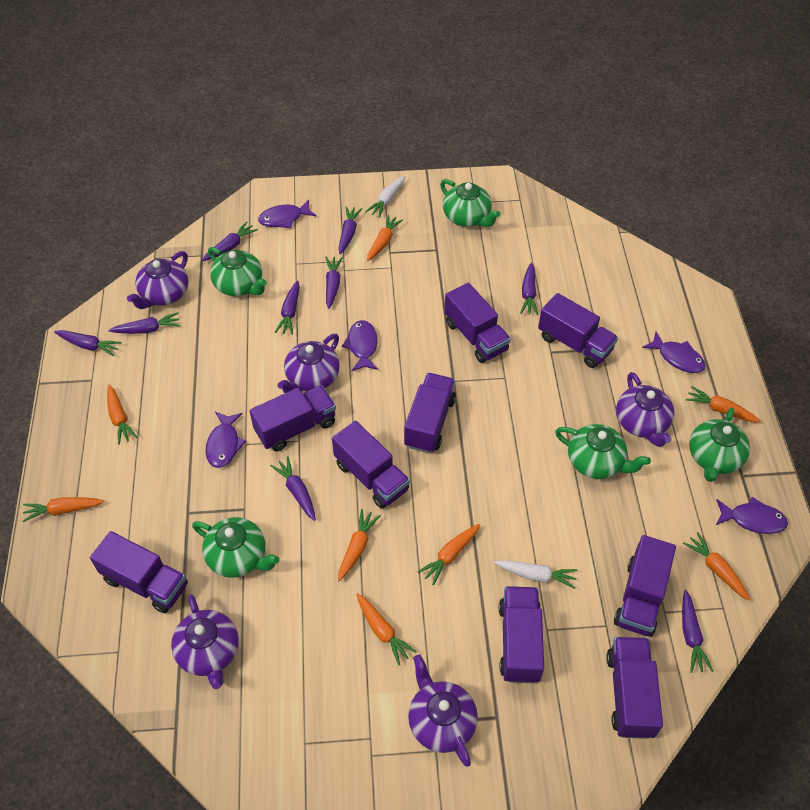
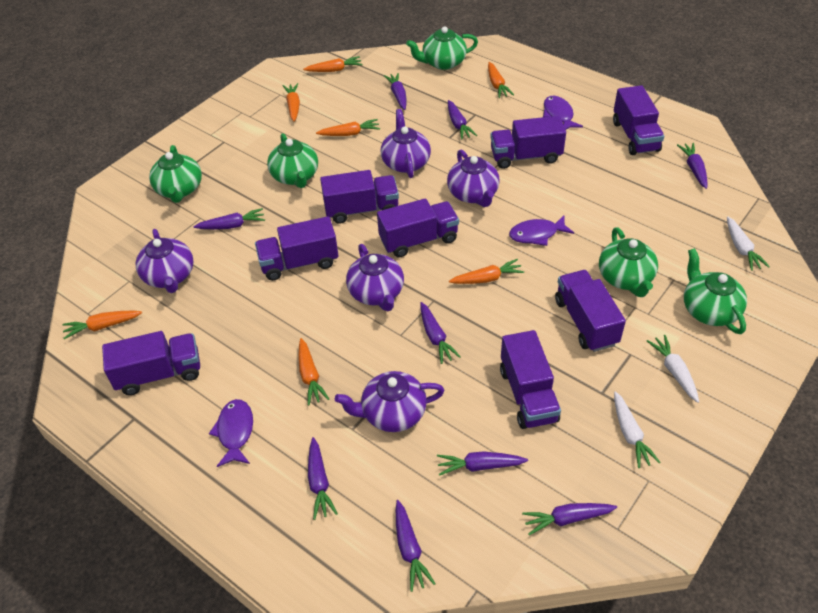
orange carrot: [23,497,105,522] [107,384,138,445] [338,509,381,581] [356,593,417,665] [367,215,403,261] [418,524,480,585] [683,532,750,601] [686,386,761,423] = 8 -> [62,310,142,339] [283,83,300,122] [298,338,329,405] [303,56,363,72] [316,119,380,136] [449,259,524,284] [488,62,514,98] = 7
purple fish: [205,412,246,468] [258,200,316,228] [342,320,378,372] [642,332,706,373] [716,497,788,534] = 5 -> [209,399,253,467] [509,215,574,246] [543,96,583,130] = 3
purple truck: [90,531,188,613] [249,385,336,451] [332,421,410,509] [404,373,456,453] [444,283,511,363] [499,586,544,683] [538,293,618,368] [606,637,663,739] [614,535,676,637] = 9 -> [102,331,200,395] [255,216,338,281] [320,170,399,224] [377,198,459,258] [490,116,566,169] [500,330,561,429] [555,270,626,352] [613,85,664,155] = 8
white carrot: [365,176,405,218] [494,560,578,589] = 2 -> [614,391,661,468] [647,335,699,403] [727,217,770,271] = 3

